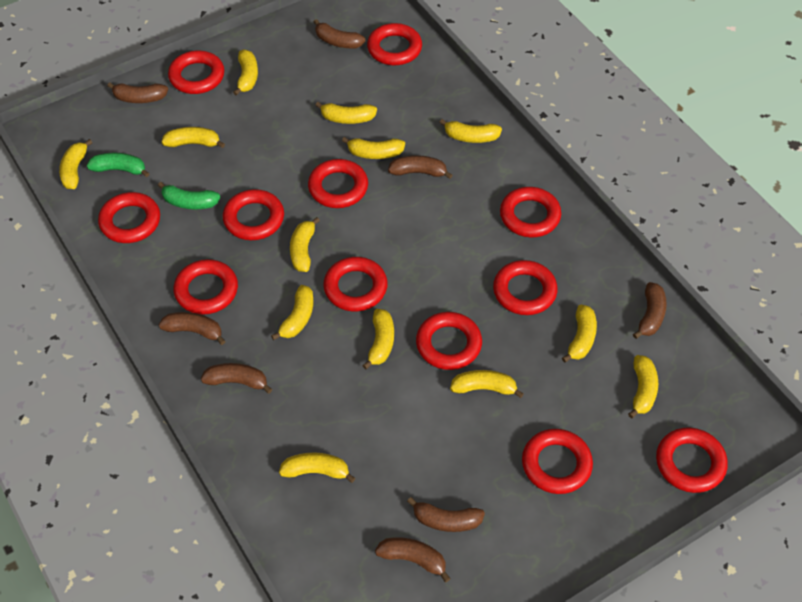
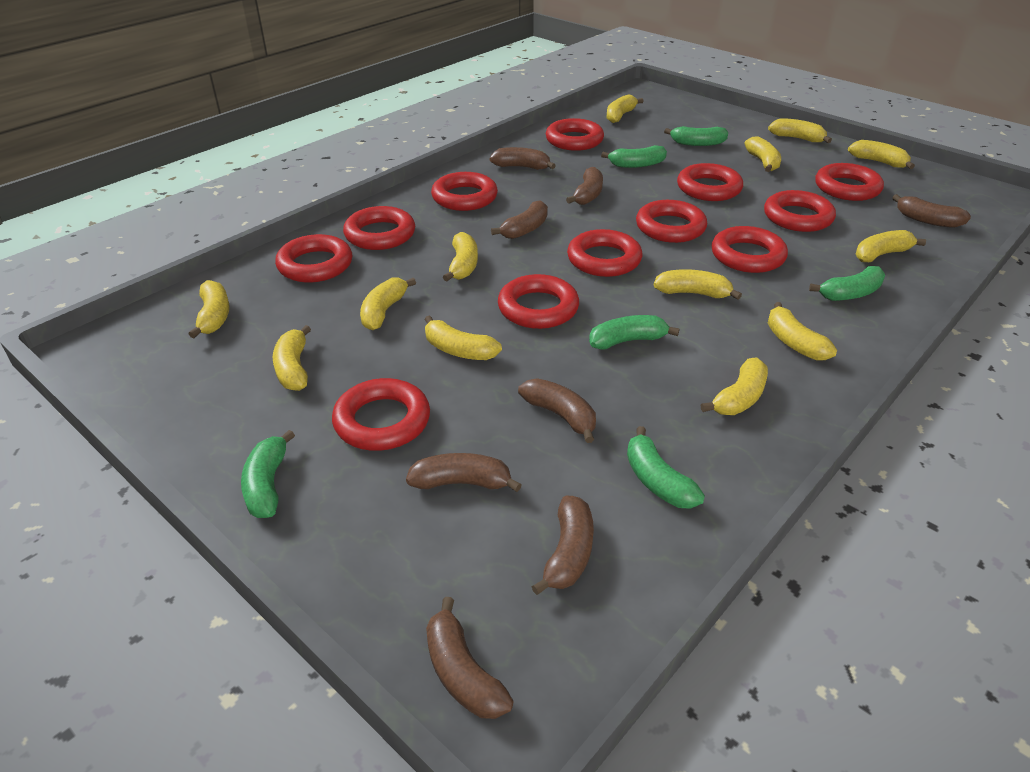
green banana: [87,153,150,177] [158,182,220,209] = 2 -> [241,430,295,518] [589,315,679,350] [601,145,667,168] [627,426,705,509] [664,126,728,146] [809,266,885,301] = 6

